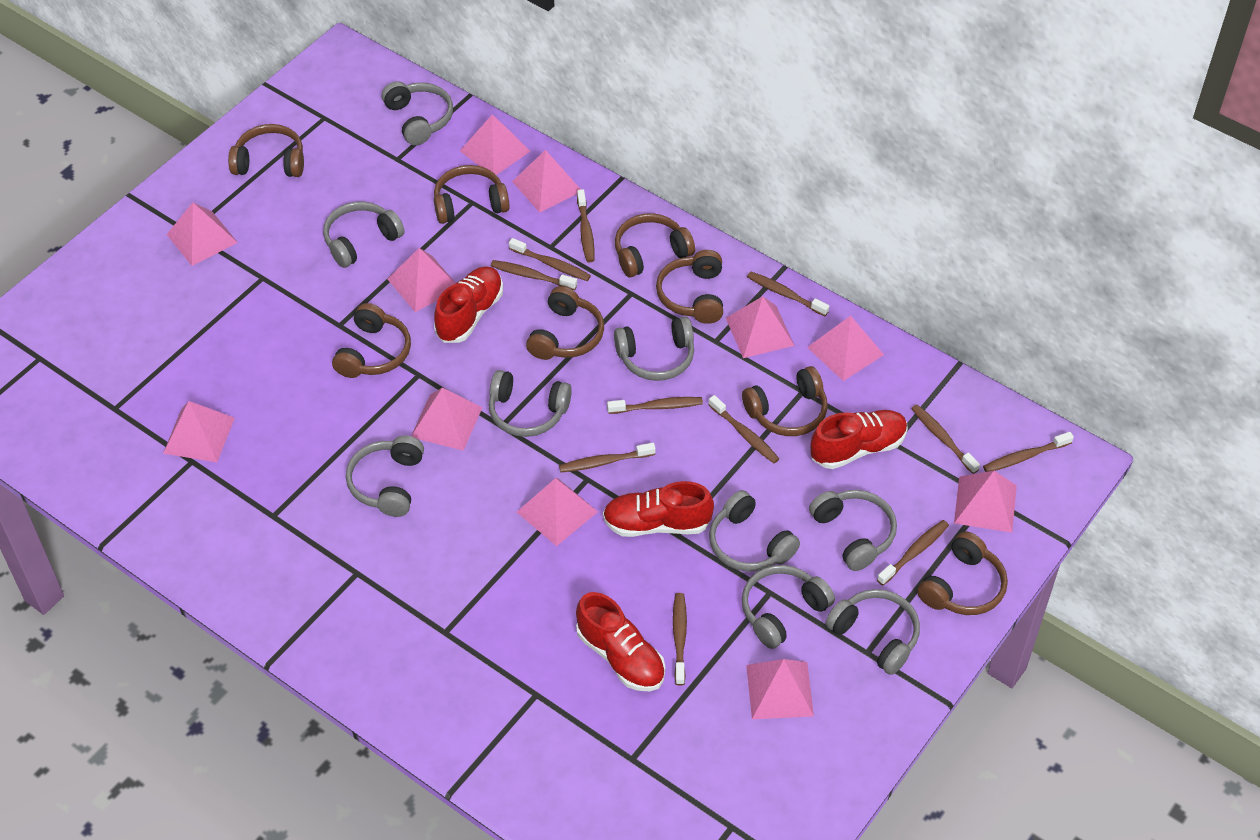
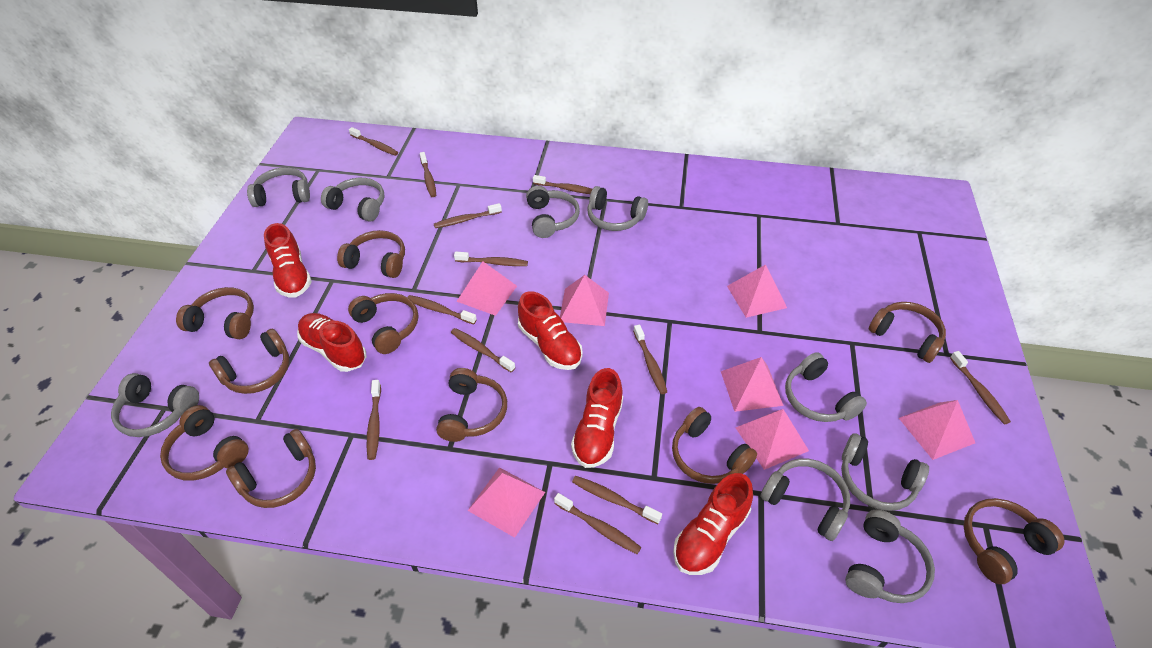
brown headphones: [228,124,304,177] [332,303,411,378] [434,165,510,224] [526,286,604,360] [615,213,695,278] [656,250,723,324] [742,366,828,436] [917,531,1008,615] = 8 -> [160,405,249,481] [176,287,254,339] [209,329,289,394] [226,429,316,508] [337,230,405,278] [348,293,418,354] [436,368,507,442] [672,407,757,484] [869,302,946,363] [963,498,1065,584] = 10
brown toothbrush: [491,260,577,290] [509,238,591,281] [559,443,656,472] [577,189,595,262] [607,397,703,414] [673,593,687,685] [709,395,779,463] [747,272,829,316] [877,520,949,585] [911,405,980,474] [983,432,1074,472] = 11 -> [349,127,398,156] [367,380,381,460] [408,295,477,324] [420,152,436,197] [434,203,502,228] [451,328,515,372] [454,252,528,266] [533,175,593,194] [554,493,641,554] [572,476,662,524] [633,325,667,394] [950,351,1011,424] = 12
pink pyramid: [163,401,235,462] [166,202,238,266] [388,248,456,312] [411,388,483,451] [460,114,531,175] [512,150,581,213] [517,478,598,546] [726,296,795,358] [746,659,814,719] [807,316,884,381] [954,471,1017,533] = 11 -> [456,261,517,316] [468,467,545,538] [560,275,609,326] [721,357,784,412] [727,264,787,318] [735,409,809,470] [899,400,975,460] = 7
red shoe: [434,266,503,343] [576,592,665,691] [603,481,714,537] [810,410,908,469] = 4 -> [264,223,312,297] [297,313,367,372] [518,291,583,370] [571,368,623,468] [673,473,753,575] = 5

